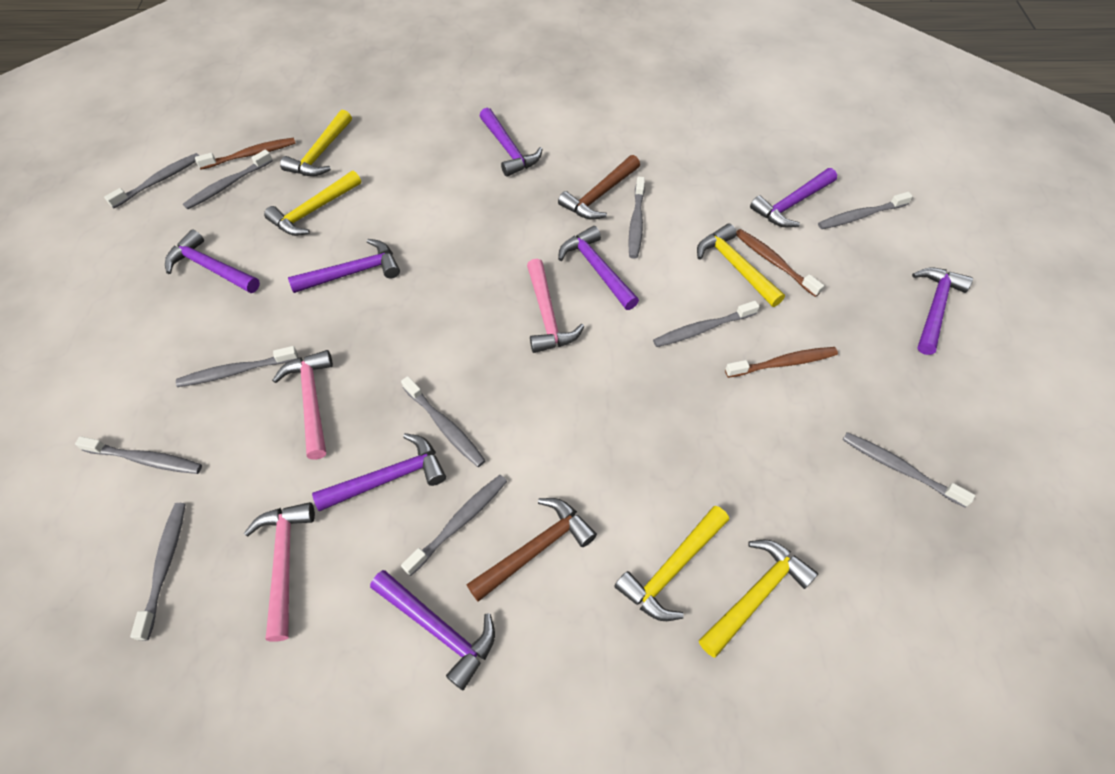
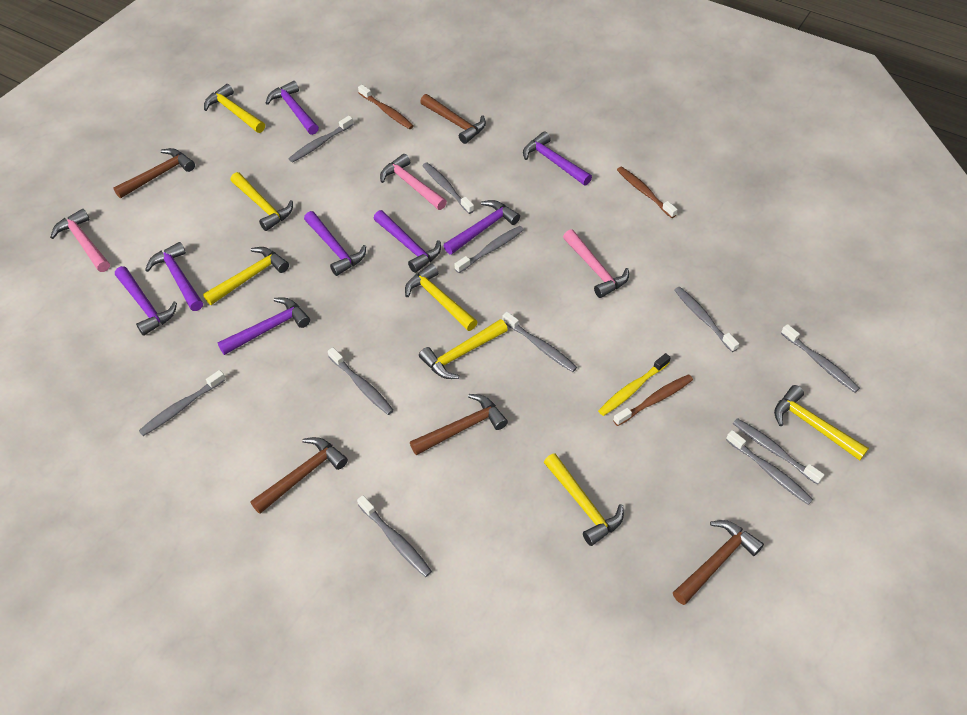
brown hammer: [466,498,597,602] [558,155,640,220] = 2 -> [114,148,195,198] [250,437,348,514] [410,394,508,455] [420,94,486,144] [673,520,764,605] = 5
yellow hammer: [264,170,361,236] [280,110,352,176] [614,506,729,621] [697,224,785,307] [699,540,818,658] = 5 -> [203,247,289,305] [204,84,265,133] [231,172,293,231] [405,264,477,331] [419,319,508,379] [544,453,624,546] [774,385,869,461] = 7
yellow toothbrush: none = 0 -> [598,353,671,416] = 1

